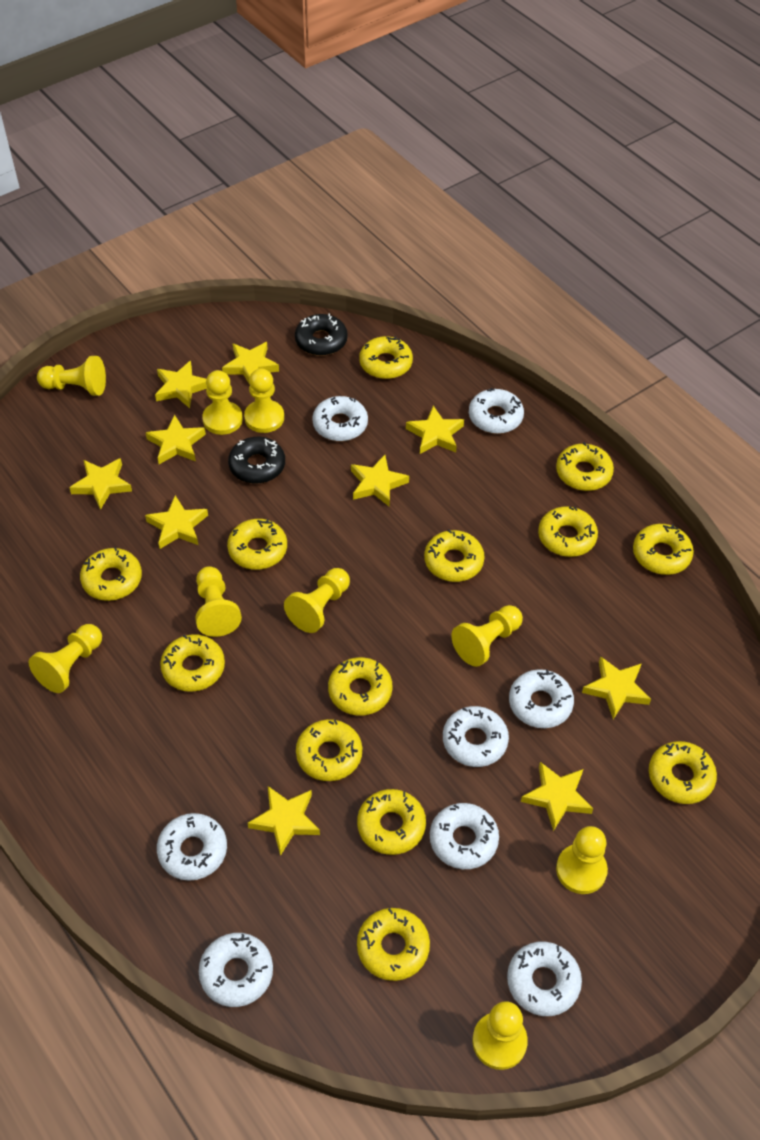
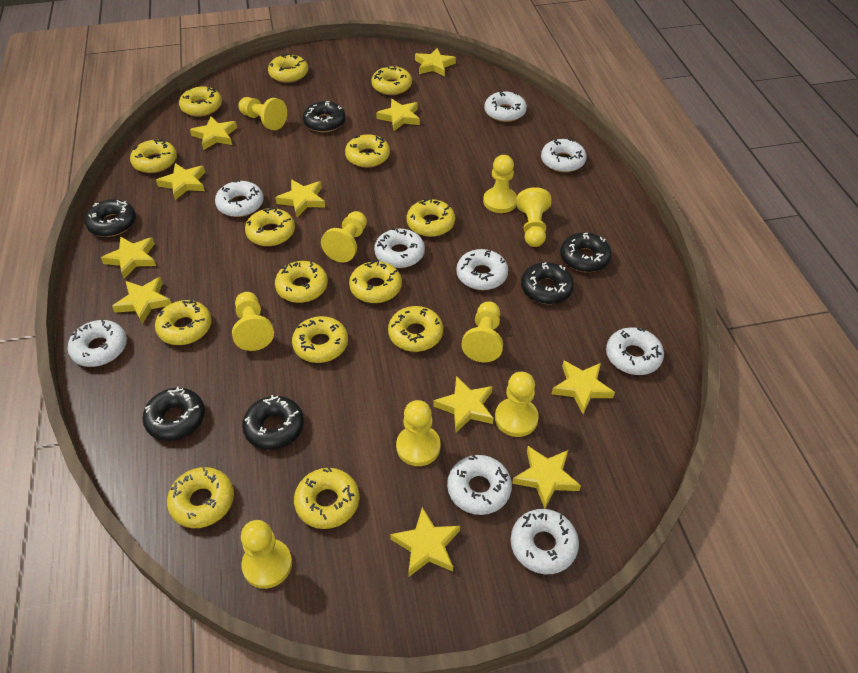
black donut: [228,437,285,484] [295,313,348,356] = 2 -> [85,199,136,237] [143,387,205,441] [242,395,304,450] [303,101,346,132] [521,262,574,304] [560,232,612,272] = 6
white donut: [157,813,227,881] [199,933,273,1007] [312,396,368,441] [430,803,499,869] [443,706,509,767] [469,388,524,434] [507,942,582,1016] [509,669,574,728] = 8 -> [68,318,127,367] [215,180,264,217] [374,228,425,268] [447,455,512,515] [456,249,508,290] [484,91,527,122] [511,509,579,574] [541,139,587,172] [606,327,664,375] = 9
yellow donut: [80,547,142,601] [160,634,225,692] [227,519,287,570] [296,719,362,781] [328,657,392,716] [357,789,426,855] [357,908,430,981] [359,336,413,379] [424,530,485,582] [538,506,598,557] [556,442,614,491] [633,524,694,575] [649,741,717,804] = 13 -> [130,139,177,173] [155,299,212,345] [167,467,234,528] [179,87,222,117] [245,207,295,246] [268,53,308,83] [275,261,328,303] [292,316,348,363] [294,467,359,529] [345,134,390,168] [349,260,402,303] [371,66,412,95] [388,306,443,352] [407,198,455,237] = 14
yellow star: [69,458,132,510] [145,495,208,549] [146,415,206,464] [155,361,207,408] [222,342,279,385] [248,786,320,856] [351,455,409,507] [406,406,464,454] [521,762,593,831] [582,656,651,719] = 10 -> [101,236,156,279] [112,277,172,324] [156,163,205,200] [190,117,237,150] [275,179,325,217] [376,99,420,131] [390,507,460,577] [415,48,456,76] [433,376,493,433] [512,446,581,508] [552,361,615,414] = 11

